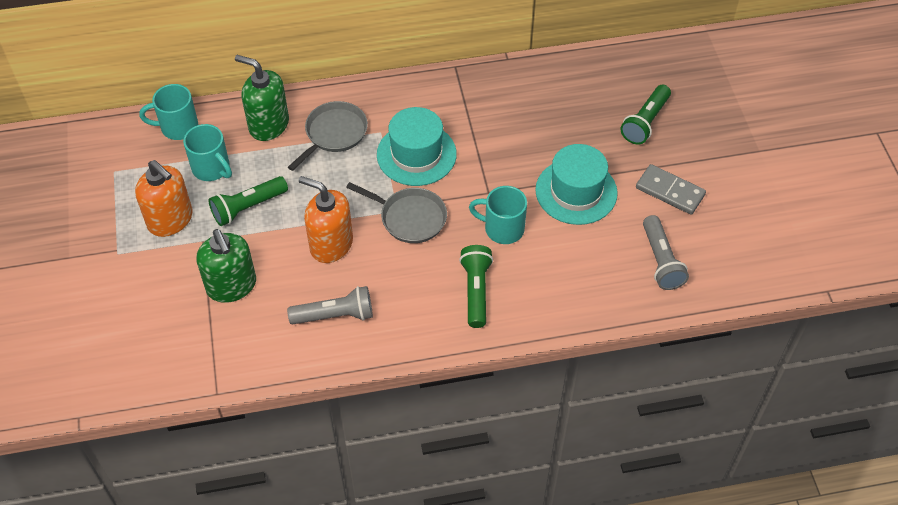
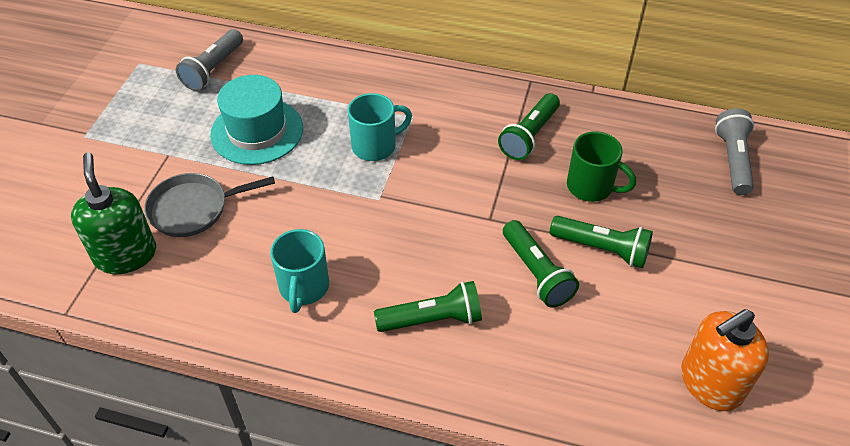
green flashlight: [208,176,288,226] [459,245,493,328] [620,85,671,145] = 3 -> [374,281,482,332] [498,93,560,160] [503,220,579,308] [550,216,653,268] = 4
green mug: none = 0 -> [567,131,636,202] = 1
green soap dispenser: [196,229,256,303] [235,55,289,141] = 2 -> [71,153,156,274] = 1
grey domino: [636,164,706,215] = 1 -> none = 0
grey pan: [288,101,368,171] [346,182,447,243] = 2 -> [144,173,275,237] = 1
orange soap dispenser: [135,160,193,237] [299,176,353,263] = 2 -> [681,309,769,411] = 1
turquoise hat: [377,107,457,186] [535,144,618,225] = 2 -> [210,75,303,165] = 1
turquoise mug: [139,84,198,140] [183,124,232,181] [469,186,527,244] = 3 -> [270,229,329,313] [348,93,412,161] = 2

